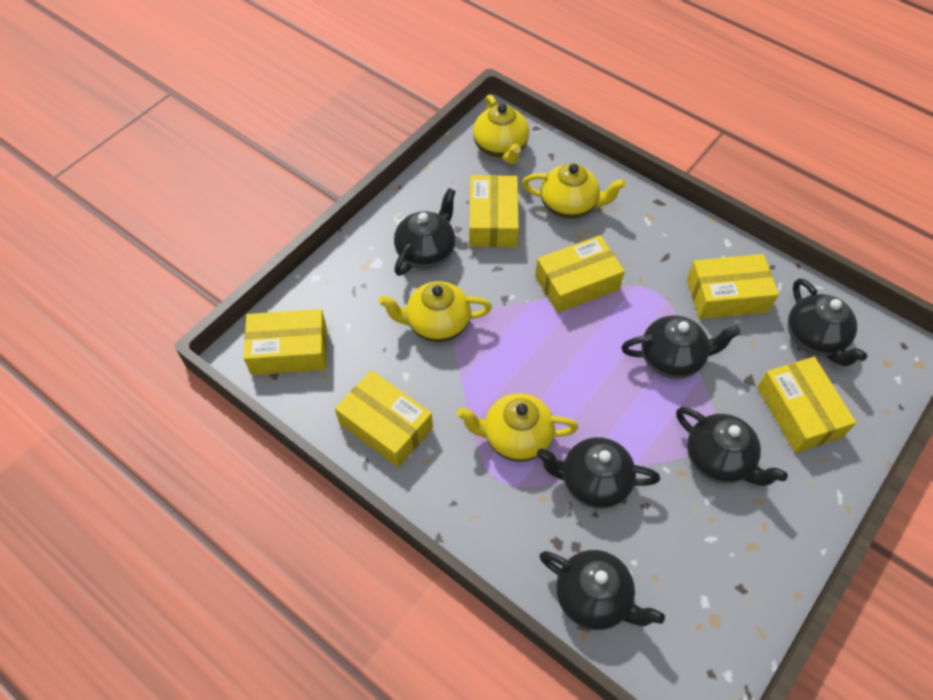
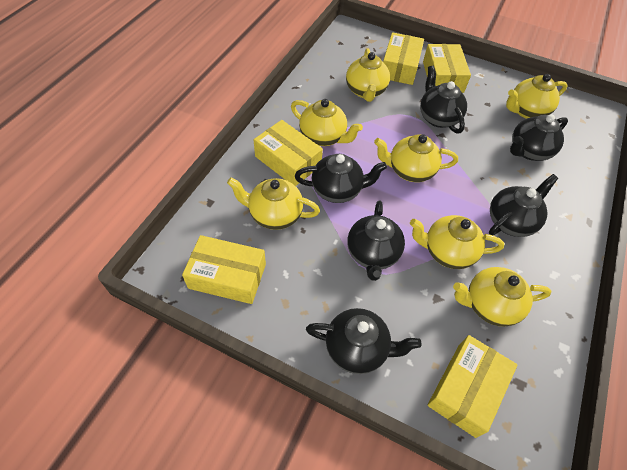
yellow box: [244,309,327,375] [335,370,433,467] [469,175,519,247] [535,235,625,313] [687,254,779,319] [757,357,856,453] = 6 -> [182,235,266,304] [254,120,323,186] [383,32,424,85] [423,44,471,93] [427,335,518,438] = 5
yellow teapot: [379,281,492,343] [457,393,578,462] [473,95,529,164] [522,163,626,219] = 4 -> [227,177,320,230] [291,99,363,146] [346,48,390,102] [374,134,458,182] [410,215,504,269] [453,267,552,327] [506,74,567,119] = 7

